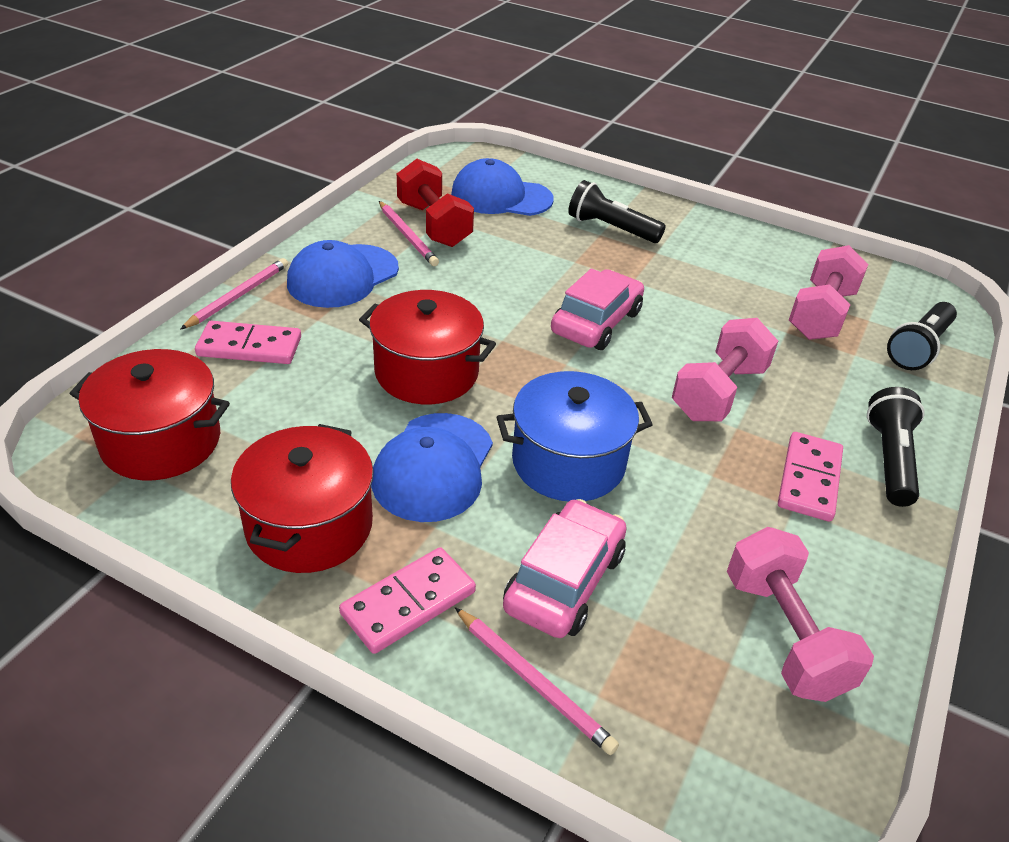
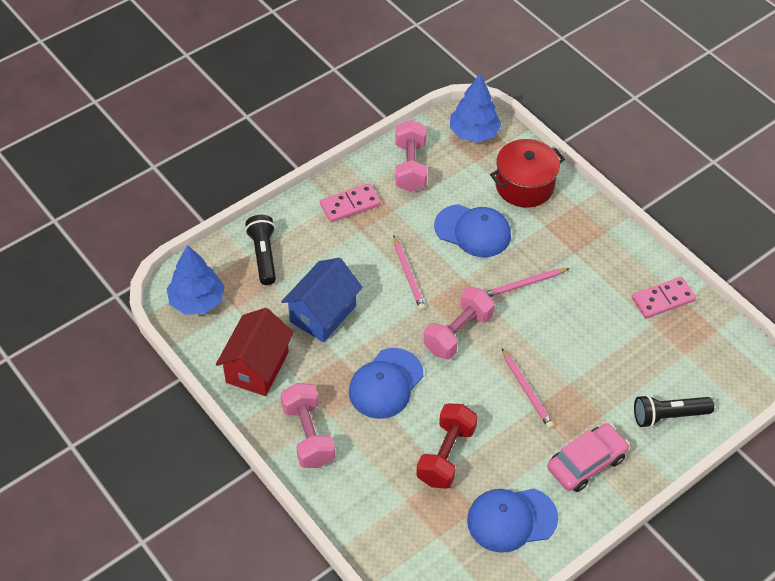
black flashlight: [568,180,666,243] [867,387,925,507] [887,302,957,370] = 3 -> [245,215,276,285] [634,395,714,428] = 2
blue house: none = 0 -> [281,258,363,342] = 1
blue pot: [497,371,653,502] = 1 -> none = 0
blue tree: none = 0 -> [167,245,225,315] [450,74,501,143] = 2
pink car: [503,499,627,638] [551,269,644,350] = 2 -> [547,423,629,492] = 1
pink domino: [195,321,301,364] [339,547,476,654] [778,432,843,522] = 3 -> [320,183,381,222] [632,277,696,319] = 2
red house: none = 0 -> [216,308,294,396] = 1
red pot: [70,349,230,480] [231,424,374,573] [359,290,496,404] = 3 -> [490,139,565,208] = 1

